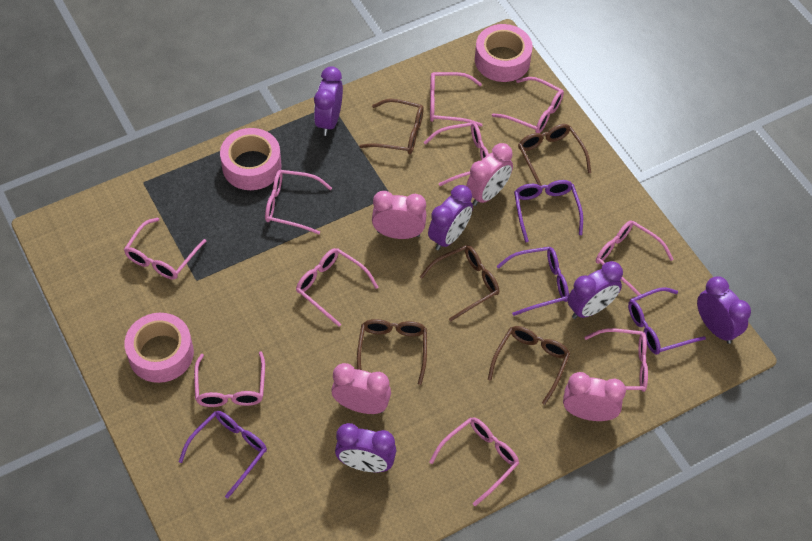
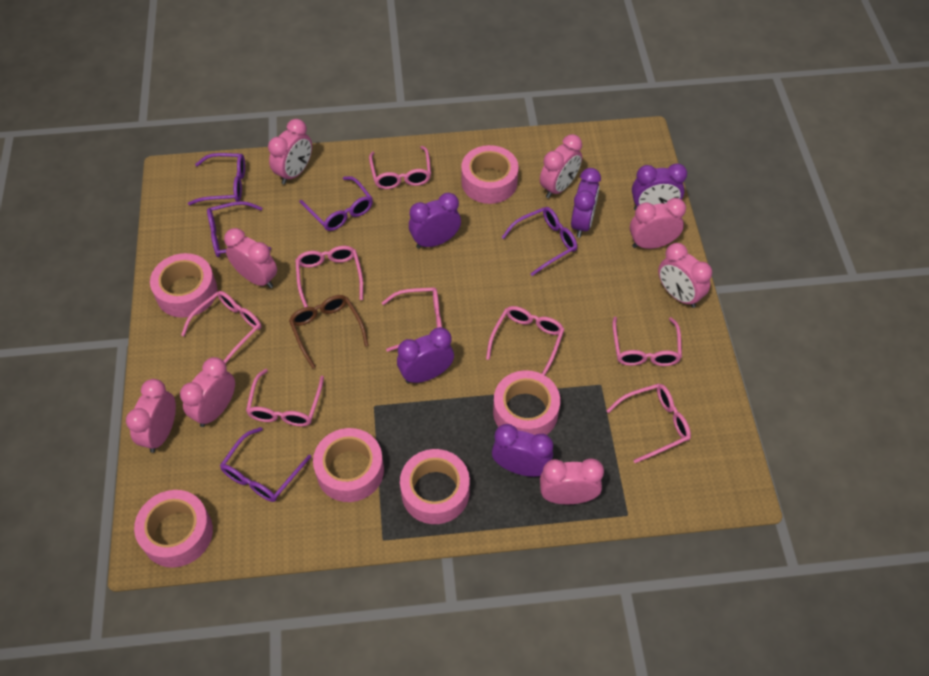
brown glasses: [357,319,427,385] [359,99,424,154] [420,245,499,322] [488,326,570,405] [518,124,591,190] = 5 -> [289,295,369,369] = 1
pink clock: [331,363,391,414] [372,191,427,239] [466,143,513,206] [563,372,626,421] = 4 -> [126,379,176,453] [180,357,235,427] [224,228,277,288] [268,119,312,185] [540,134,582,198] [540,458,604,504] [630,198,686,249] [658,243,712,308] = 8
pink glasses: [124,217,206,279] [194,351,265,407] [265,170,332,234] [296,248,378,327] [423,122,489,186] [429,417,519,506] [430,72,482,127] [492,77,564,133] [584,329,648,392] [596,220,674,296] = 10 -> [181,291,261,364] [246,369,324,427] [295,246,363,308] [369,146,431,189] [382,287,442,352] [486,306,564,375] [607,383,691,463] [612,317,682,366] = 8
pink tape: [124,313,194,383] [220,128,282,190] [475,24,533,82] = 3 -> [134,490,213,568] [150,253,217,318] [313,428,384,502] [400,449,470,524] [461,145,519,204] [493,370,560,435] = 6
purple glasses: [179,411,267,498] [496,247,569,316] [514,180,583,243] [628,287,706,354] = 4 -> [188,153,245,205] [207,201,271,257] [220,427,311,502] [300,176,373,231] [501,207,577,276] = 5

